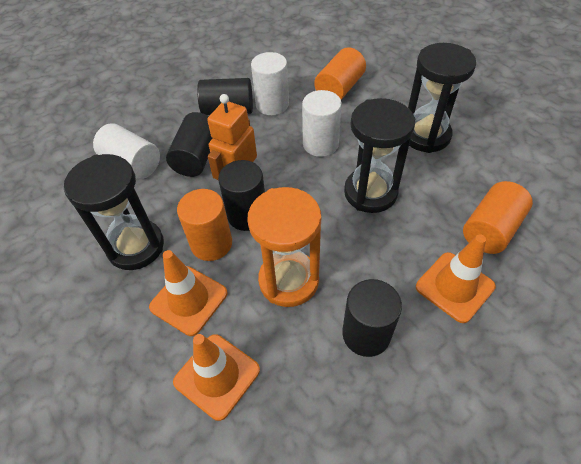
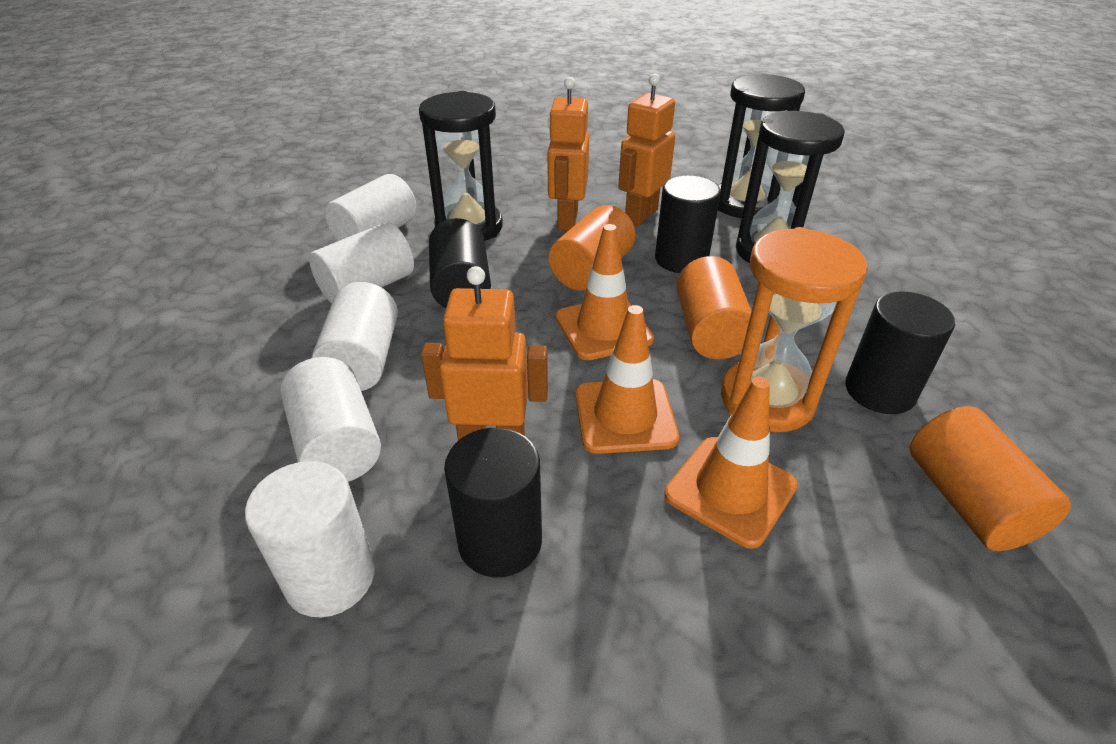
orange robot: [207,94,257,180] = 1 -> [421,266,548,441] [547,77,589,231] [619,74,675,226] = 3
white cylinder: [93,123,160,179] [251,52,289,115] [302,90,342,157] = 3 -> [245,461,375,617] [280,357,381,482] [309,222,414,303] [311,282,398,391] [325,174,417,241] = 5

